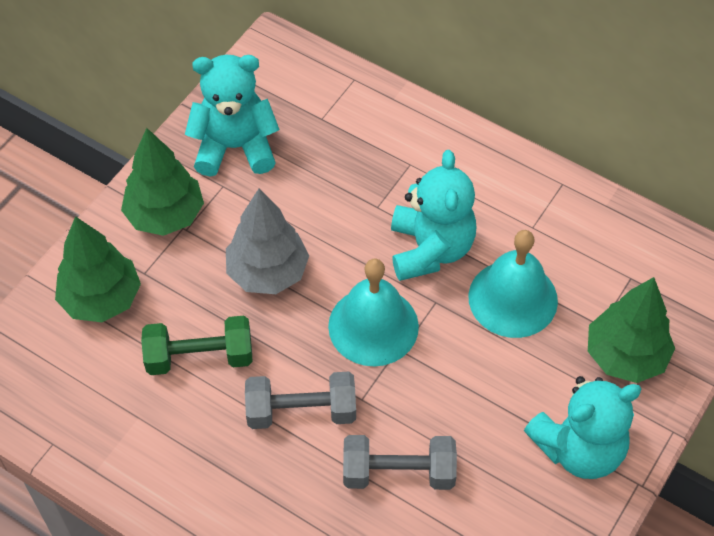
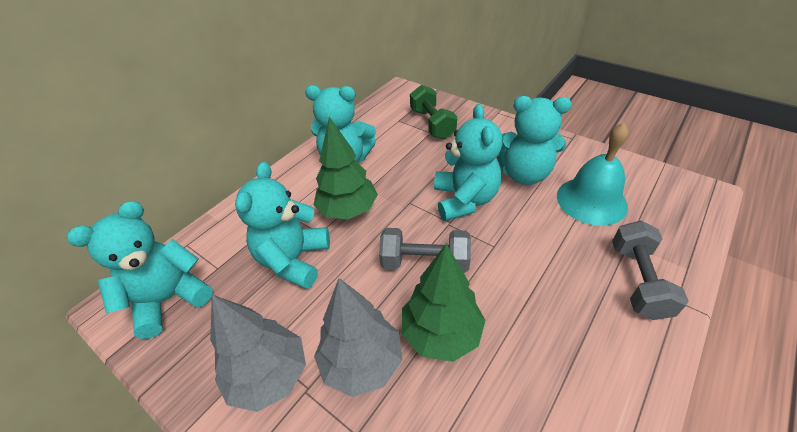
green tree: [55,216,141,322] [121,128,204,236] [588,277,675,383] = 3 -> [314,117,378,219] [402,243,485,362] = 2
grey tree: [226,189,309,294] = 1 -> [210,295,306,412] [314,278,402,397] = 2
turquoise bell: [328,259,419,366] [469,230,558,338] = 2 -> [557,123,629,226] = 1
turquoise teddy bear: [185,55,280,177] [391,150,476,281] [524,376,642,479] = 3 -> [67,201,213,339] [235,162,330,289] [305,85,376,162] [434,104,503,221] [497,96,572,185] = 5

